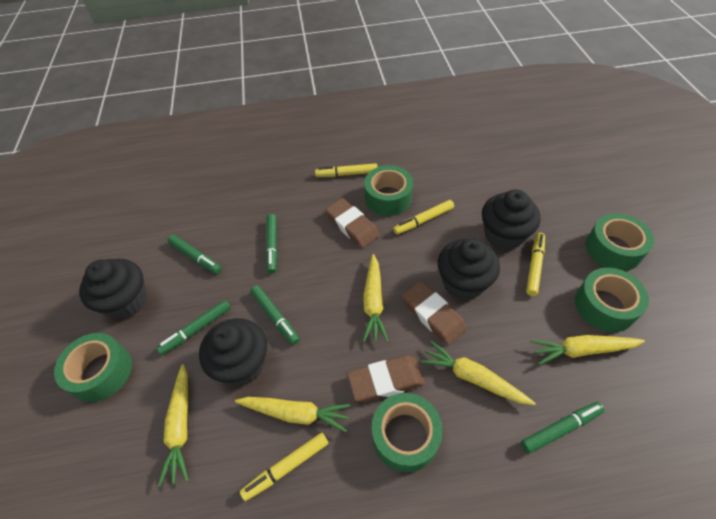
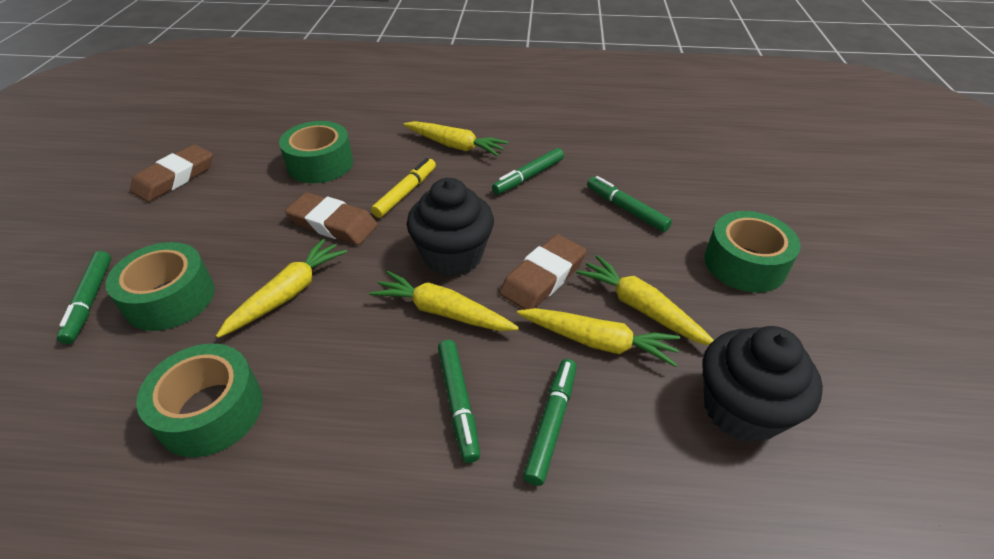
black cupcake: [79,259,147,319] [199,318,267,385] [438,238,500,300] [482,190,541,250] = 4 -> [407,178,494,276] [702,326,823,443] = 2
green tape: [54,333,132,402] [364,165,413,216] [372,393,443,473] [575,268,649,332] [586,213,654,271] = 5 -> [105,242,215,331] [136,344,263,457] [279,121,353,183] [704,211,800,293] = 4
yellow marker: [240,433,329,501] [315,163,377,177] [393,200,454,235] [526,233,545,296] = 4 -> [371,158,436,218] = 1

